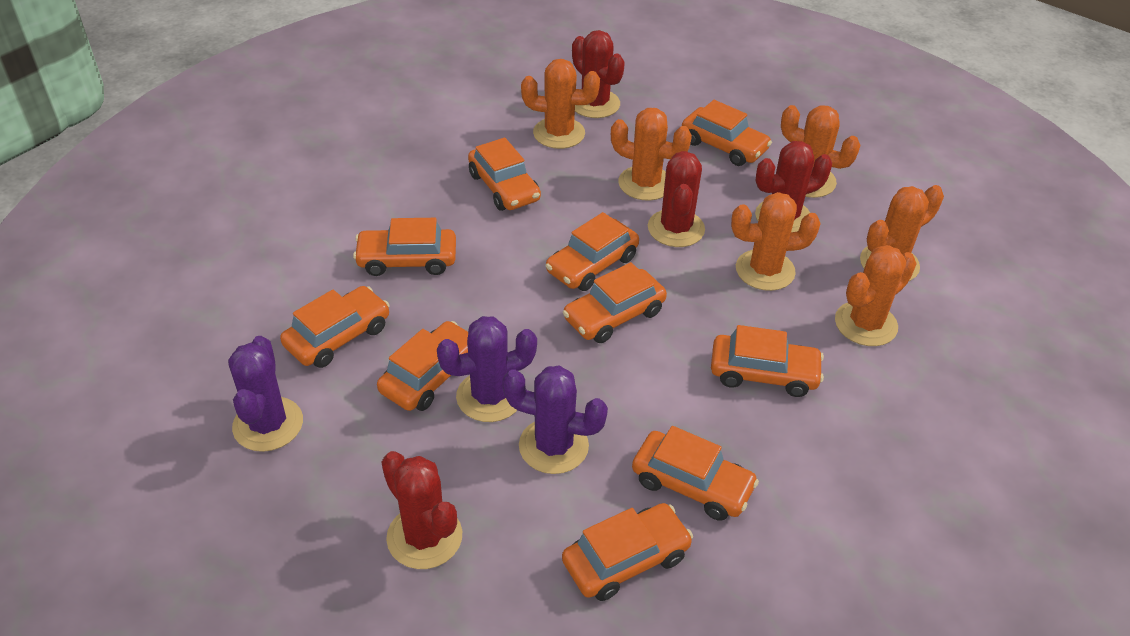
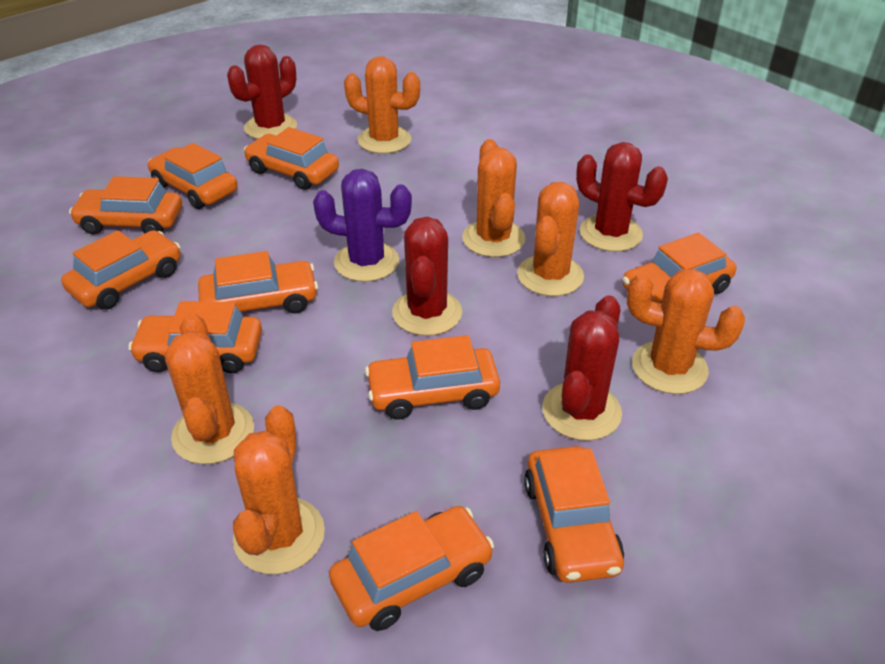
purple cactus: [228,336,303,452] [437,316,537,422] [503,365,608,474] = 3 -> [313,169,412,282] = 1

